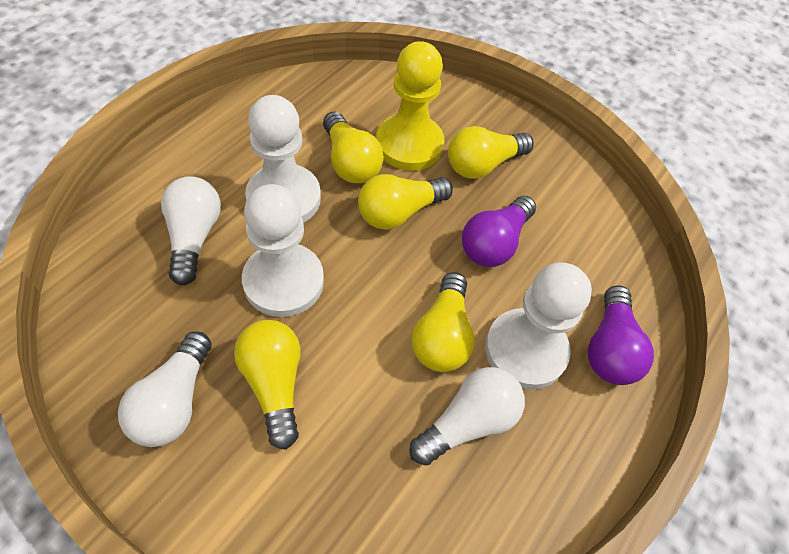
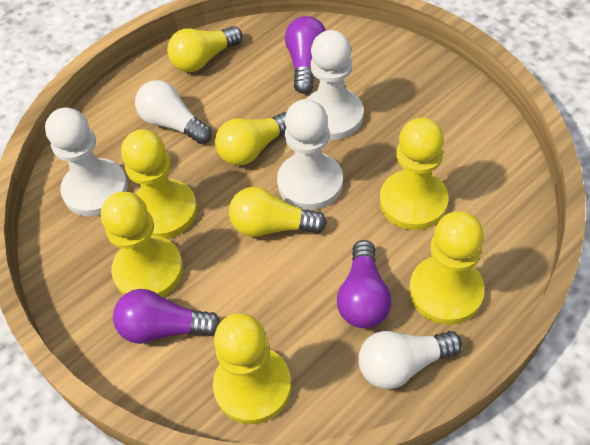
purple light bulb: [462,196,536,267] [588,285,654,385] = 2 -> [113,289,220,344] [285,16,326,94] [337,240,392,328] = 3
white light bulb: [118,331,212,447] [161,176,221,285] [410,367,525,465] = 3 -> [135,80,212,144] [358,331,462,389] = 2
yellow light bulb: [234,320,301,450] [323,112,384,183] [358,174,453,230] [412,272,475,372] [448,126,534,179] = 5 -> [167,26,242,72] [215,112,287,166] [229,187,327,237] = 3
yellow pawn: [376,41,444,171] = 1 -> [101,192,183,297] [121,130,197,239] [213,313,291,424] [380,118,448,230] [409,211,485,325] = 5

